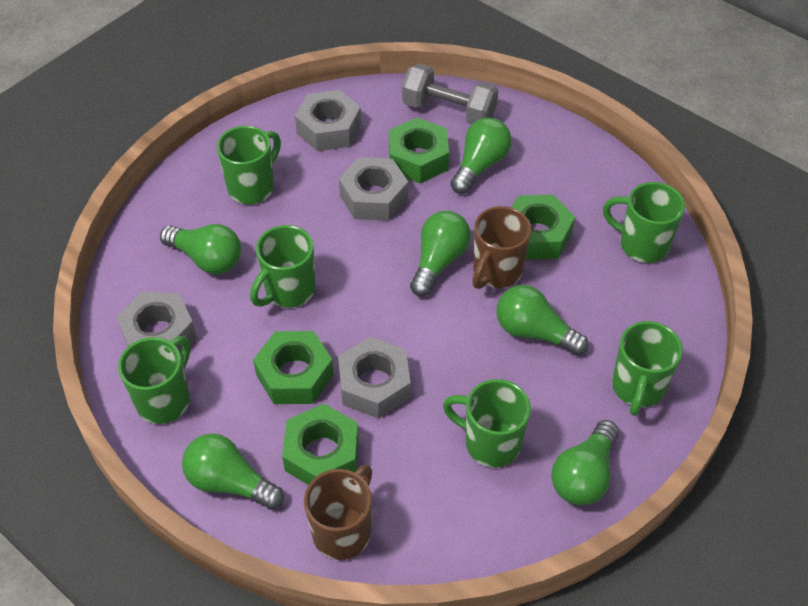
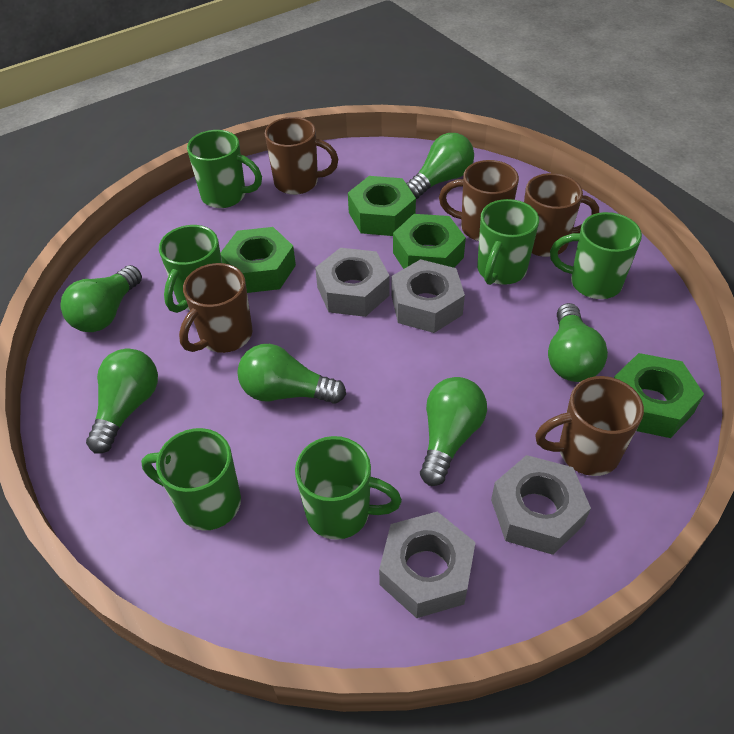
brown mug: [304,464,372,560] [472,206,531,289] = 2 -> [179,263,252,353] [265,117,338,195] [439,160,519,241] [524,173,599,257] [535,376,644,476] = 5
grey dumbbell: [402,64,498,125] = 1 -> none = 0

